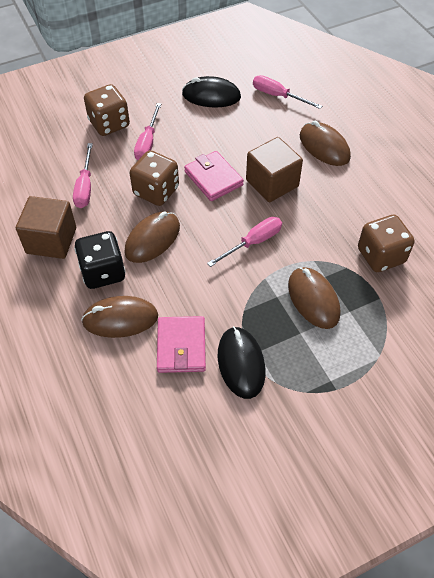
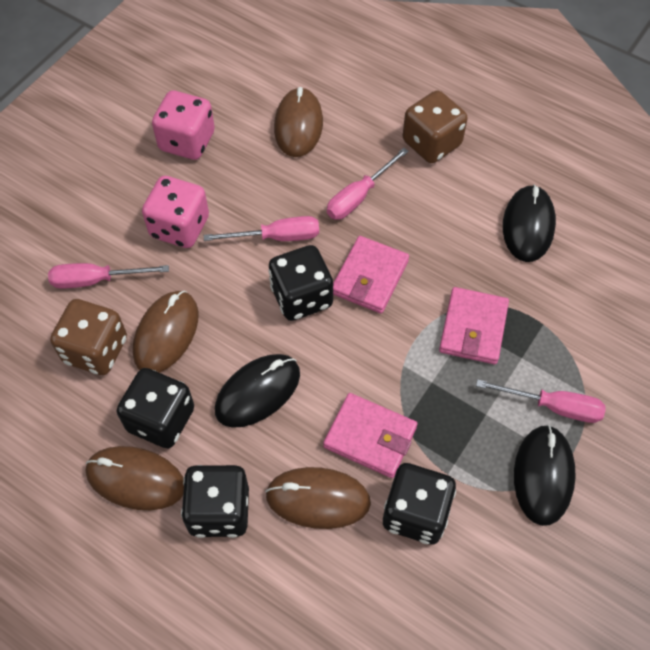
black dice: [74,231,126,289] = 1 -> [117,368,194,448] [181,465,249,538] [268,245,333,321] [383,463,456,544] = 4
black mouse: [182,76,241,108] [218,326,265,399] = 2 -> [215,354,300,428] [503,185,556,262] [514,425,576,526] = 3
brown cube: [16,196,76,259] [246,137,303,202] = 2 -> none = 0
brown dice: [84,84,130,136] [130,150,179,206] [358,215,415,272] = 3 -> [50,299,127,375] [403,90,468,163] = 2
pink dice: none = 0 -> [142,176,209,248] [152,90,215,160] = 2
pink wallet: [157,316,206,373] [184,151,244,201] = 2 -> [323,393,417,478] [333,236,409,314] [439,287,509,364] = 3

